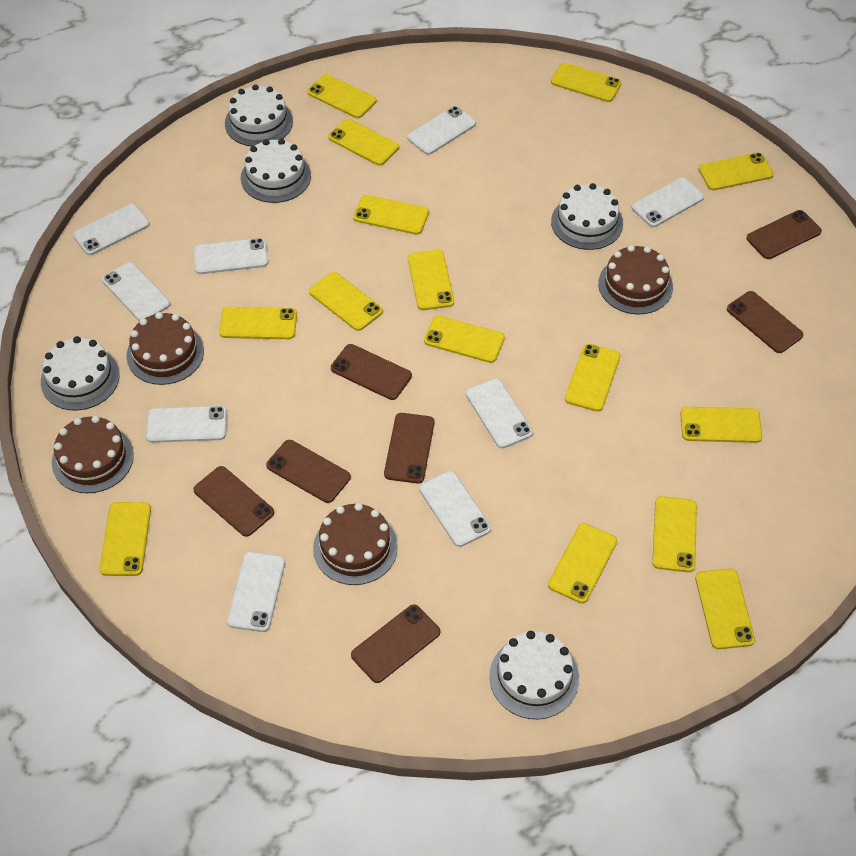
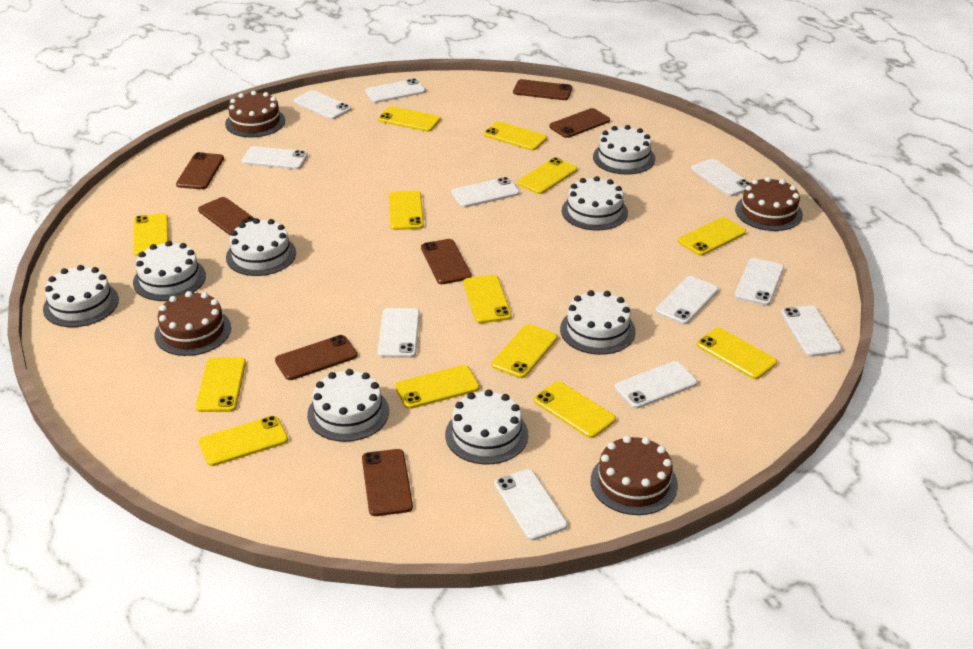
white cake: [41,336,120,411] [225,84,293,147] [241,139,311,203] [490,631,579,719] [551,183,623,250] = 5 -> [43,265,119,327] [133,241,206,301] [226,218,296,276] [307,369,389,442] [445,389,528,464] [560,290,636,355] [562,176,628,230] [593,125,655,175] = 8
white phone: [73,204,150,255] [102,262,170,321] [146,406,227,443] [194,238,268,274] [227,552,285,632] [407,106,476,155] [419,471,491,547] [466,378,533,448] [631,177,704,227] = 9 -> [241,146,308,170] [293,90,351,119] [365,79,425,103] [378,308,420,358] [451,177,520,208] [494,469,568,541] [614,361,697,409] [655,276,719,324] [691,159,750,196] [735,258,784,306] [781,305,842,357] = 11
yellow phone: [100,502,151,576] [219,307,297,339] [307,74,377,118] [309,272,383,331] [328,119,399,166] [353,195,429,235] [408,250,454,310] [424,315,505,363] [548,523,617,603] [551,63,622,102] [565,344,620,412] [652,496,697,572] [680,407,762,443] [695,568,755,649] [699,153,774,190] = 15 -> [133,213,169,256] [195,357,246,412] [199,416,288,466] [378,106,441,132] [389,191,424,230] [395,365,479,409] [463,275,512,323] [484,121,547,151] [491,324,558,378] [517,157,577,194] [534,381,616,438] [678,217,746,256] [697,328,777,379] = 13

